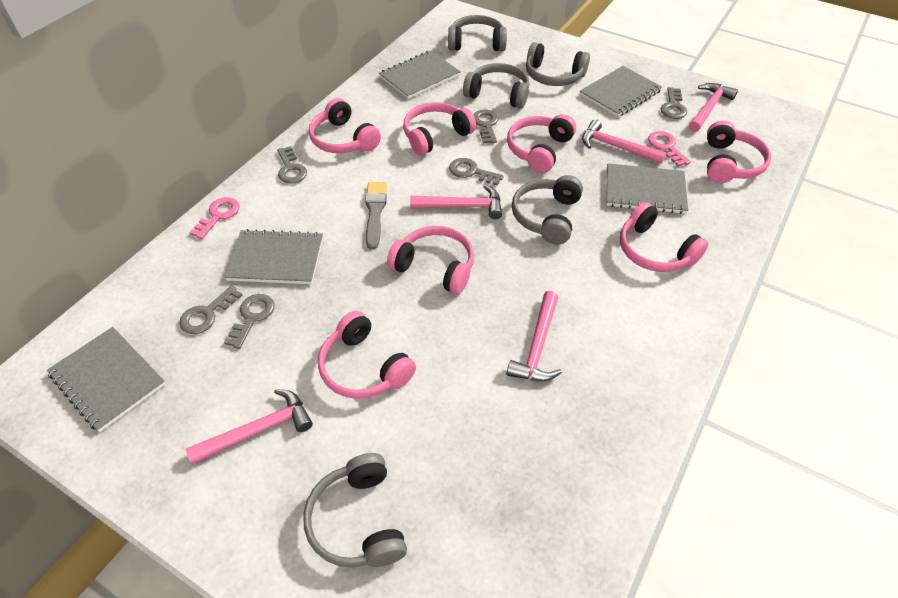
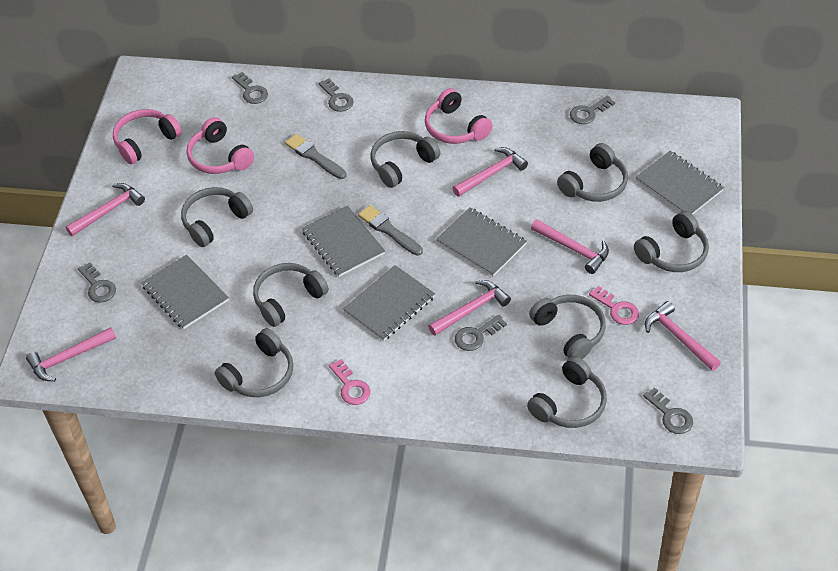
grey brush: [365,182,387,249] = 1 -> [285,134,347,179] [358,205,423,256] = 2
grey headphones: [303,453,407,568] [448,15,507,51] [463,63,529,109] [512,175,583,245] [526,42,590,86] = 5 -> [181,187,253,247] [215,328,293,397] [253,263,329,327] [371,131,440,188] [527,356,607,428] [529,295,606,359] [557,143,628,202] [634,211,709,272] = 8
pink hammer: [186,389,313,465] [410,185,502,219] [507,291,562,381] [582,119,666,164] [689,83,738,132] = 5 -> [26,327,116,381] [66,183,145,236] [428,280,511,336] [453,147,528,197] [531,219,609,274] [645,301,721,371] = 6
pink headphones: [309,98,381,153] [318,311,416,399] [387,226,474,294] [403,102,476,156] [507,114,576,173] [620,202,709,272] [707,121,771,183] = 7 -> [113,109,182,164] [187,117,254,174] [425,88,492,144] = 3

